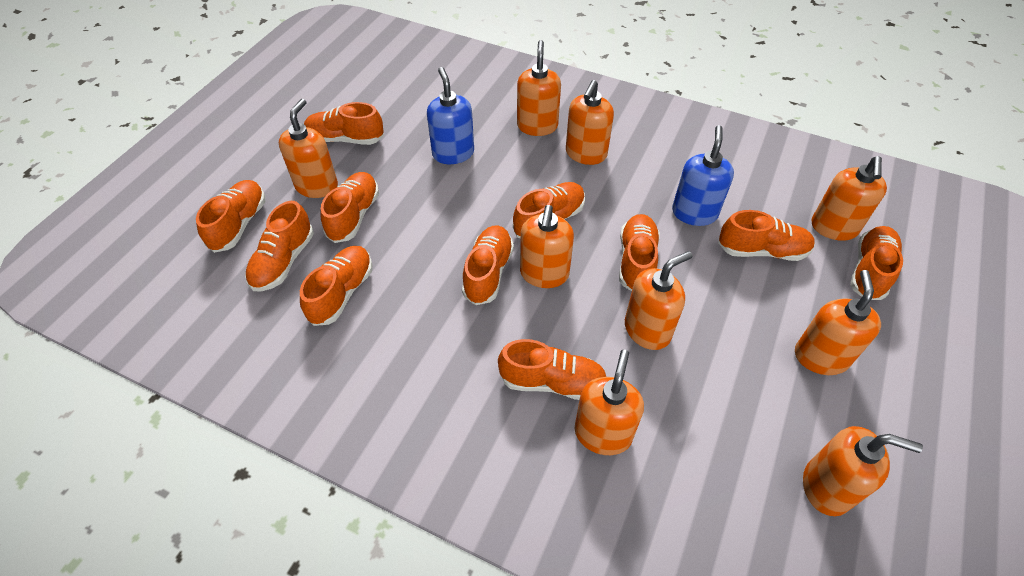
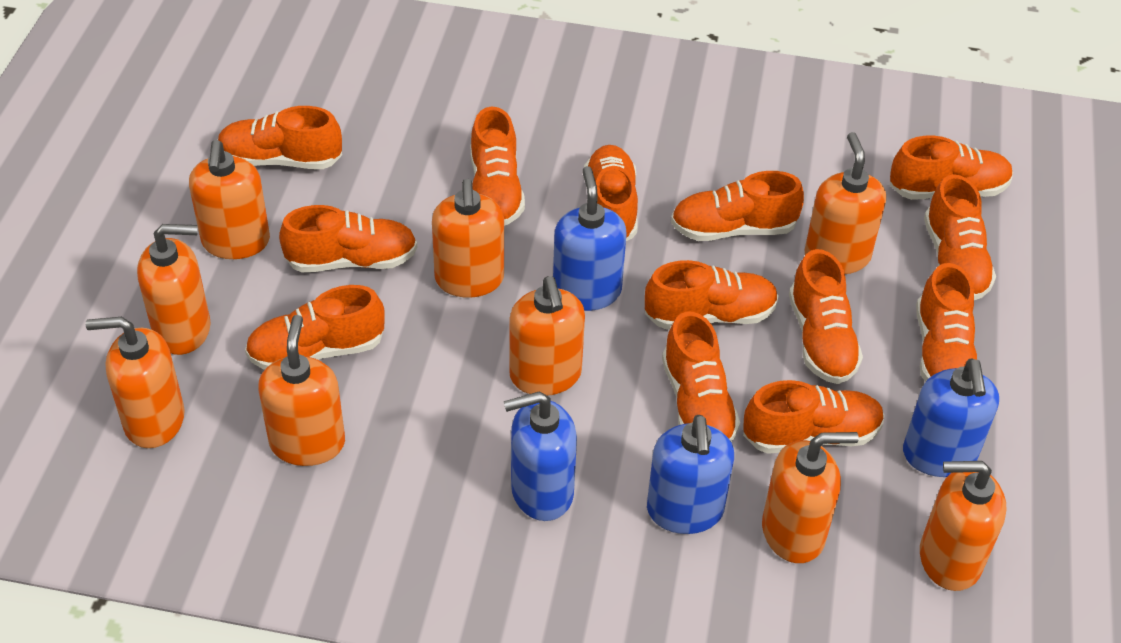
blue soap dispenser: [427,67,474,164] [672,125,734,226] = 2 -> [504,392,577,521] [553,166,626,311] [647,415,734,534] [903,358,999,477] = 4
orange shoe: [196,180,265,253] [245,201,314,291] [300,246,372,326] [304,102,384,145] [321,172,379,243] [462,226,514,305] [498,339,606,400] [513,182,585,239] [619,214,660,291] [718,210,815,261] [850,226,903,300] = 11 -> [217,106,342,169] [245,285,385,370] [279,205,417,272] [471,107,525,226] [584,145,638,241] [645,260,779,330] [662,311,740,442] [671,171,804,241] [743,380,885,454] [789,249,863,384] [890,136,1013,200] [916,263,977,382] [924,174,996,300] = 13

